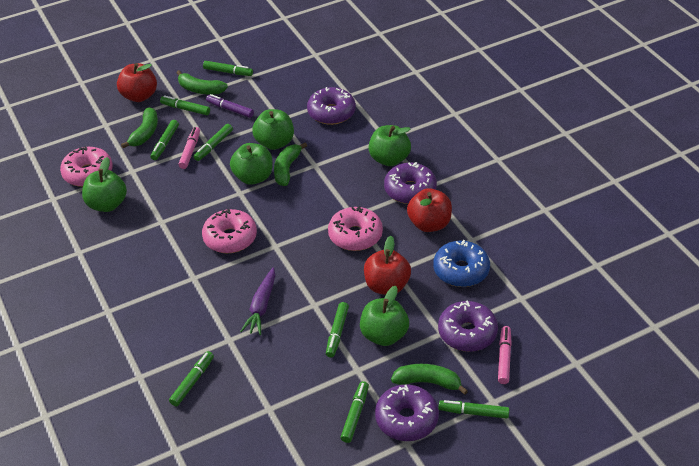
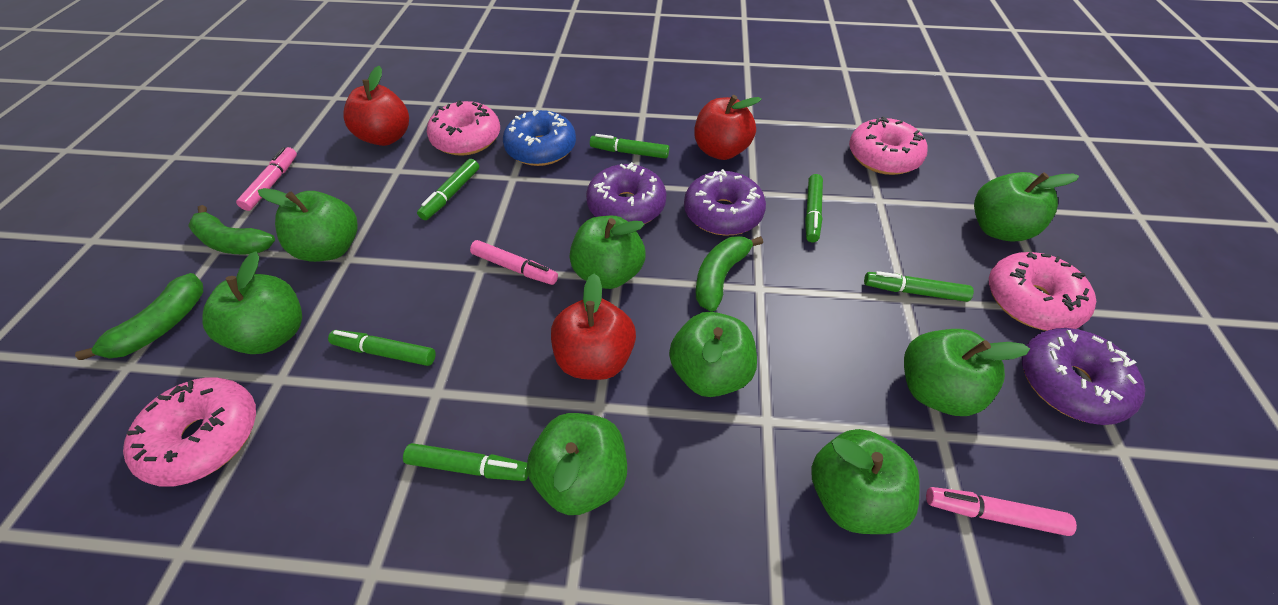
green apple: [82,157,127,212] [230,143,273,185] [252,109,294,150] [360,286,409,346] [368,125,411,166] = 5 -> [202,251,302,354] [258,188,357,262] [527,413,627,515] [569,216,645,289] [669,312,757,397] [811,429,920,534] [904,329,1030,416] [974,172,1079,241] = 8
green banana: [121,107,158,148] [176,70,228,94] [274,142,307,186] [391,364,468,395] = 4 -> [75,273,203,360] [188,205,275,255] [696,236,763,312] = 3
green marker: [150,120,179,160] [160,95,210,115] [169,351,214,406] [194,124,233,161] [203,61,253,76] [326,302,349,358] [340,381,369,443] [438,400,509,419] = 8 -> [328,330,436,366] [403,443,528,481] [417,159,479,220] [590,134,669,159] [805,174,823,242] [864,271,974,302] = 6
pink donut: [60,146,113,187] [202,209,257,253] [328,206,383,251] = 3 -> [123,377,256,487] [427,100,500,156] [849,116,928,175] [989,252,1096,331] = 4
pink marker: [178,127,200,169] [498,326,512,384] = 2 -> [236,147,297,211] [470,240,558,285] [926,487,1077,536] = 3
purple carrot: [240,267,275,335] = 1 -> none = 0
purple donut: [307,87,356,125] [375,384,439,441] [384,162,437,204] [438,301,498,352] = 4 -> [586,162,667,224] [684,169,766,236] [1022,328,1146,425] = 3
purple marker: [206,94,254,118] = 1 -> none = 0

